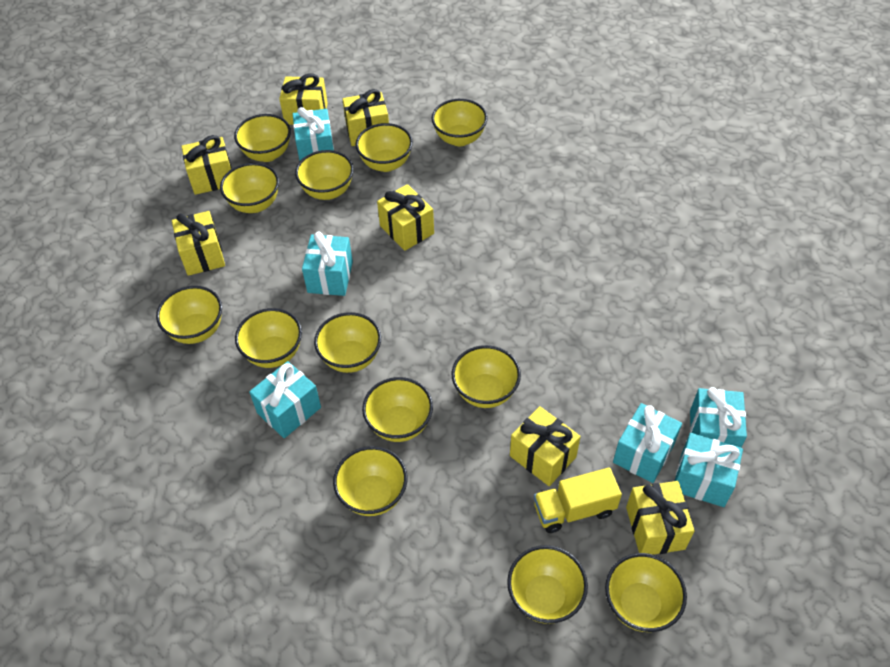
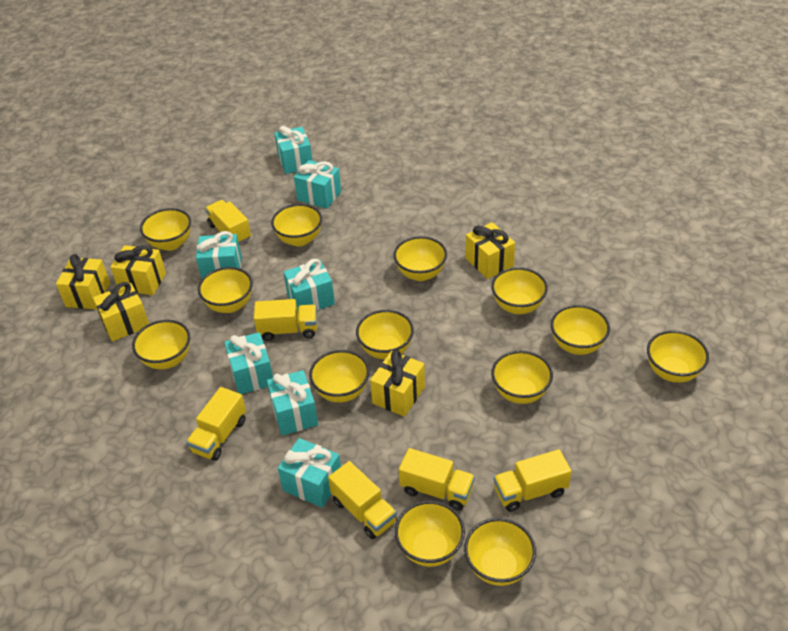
turquoise gift: [249,361,321,438] [293,107,334,161] [302,232,353,296] [613,403,682,483] [675,433,743,507] [690,387,747,448] = 6 -> [196,231,242,279] [224,332,273,394] [267,370,318,436] [274,126,312,174] [278,438,341,508] [283,259,335,311] [294,160,341,209] = 7
yellow gift: [172,211,225,276] [181,135,232,195] [279,73,328,125] [343,89,389,146] [377,184,434,251] [510,406,581,486] [626,481,695,555] = 7 -> [56,254,110,309] [93,282,149,342] [110,245,166,295] [370,350,425,417] [465,222,515,279] = 5
yellow truck: [534,467,622,533] = 1 -> [186,387,246,461] [205,200,251,244] [254,299,317,341] [328,461,397,539] [399,448,475,511] [493,449,571,512] = 6

